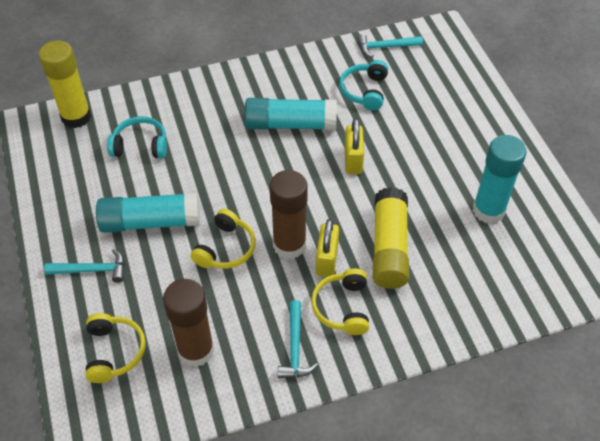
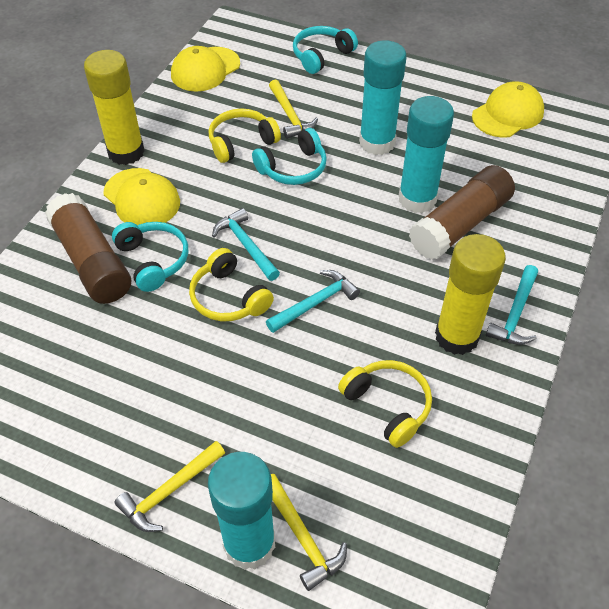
turquoise headphones: [107,116,167,158] [339,60,388,111] = 2 -> [112,222,188,292] [252,128,327,185] [293,26,358,74] = 3
yellow cap: none = 0 -> [103,168,180,225] [171,46,240,92] [472,81,544,138] = 3
yellow hammer: none = 0 -> [114,441,225,532] [269,79,318,139] [271,474,347,591] = 3
yellow padlock: [316,219,339,277] [345,118,364,174] = 2 -> none = 0

